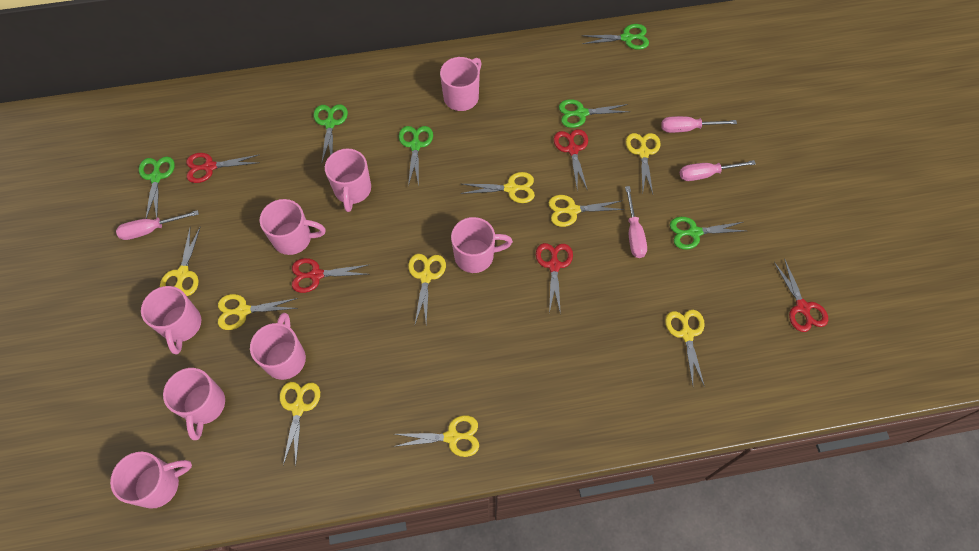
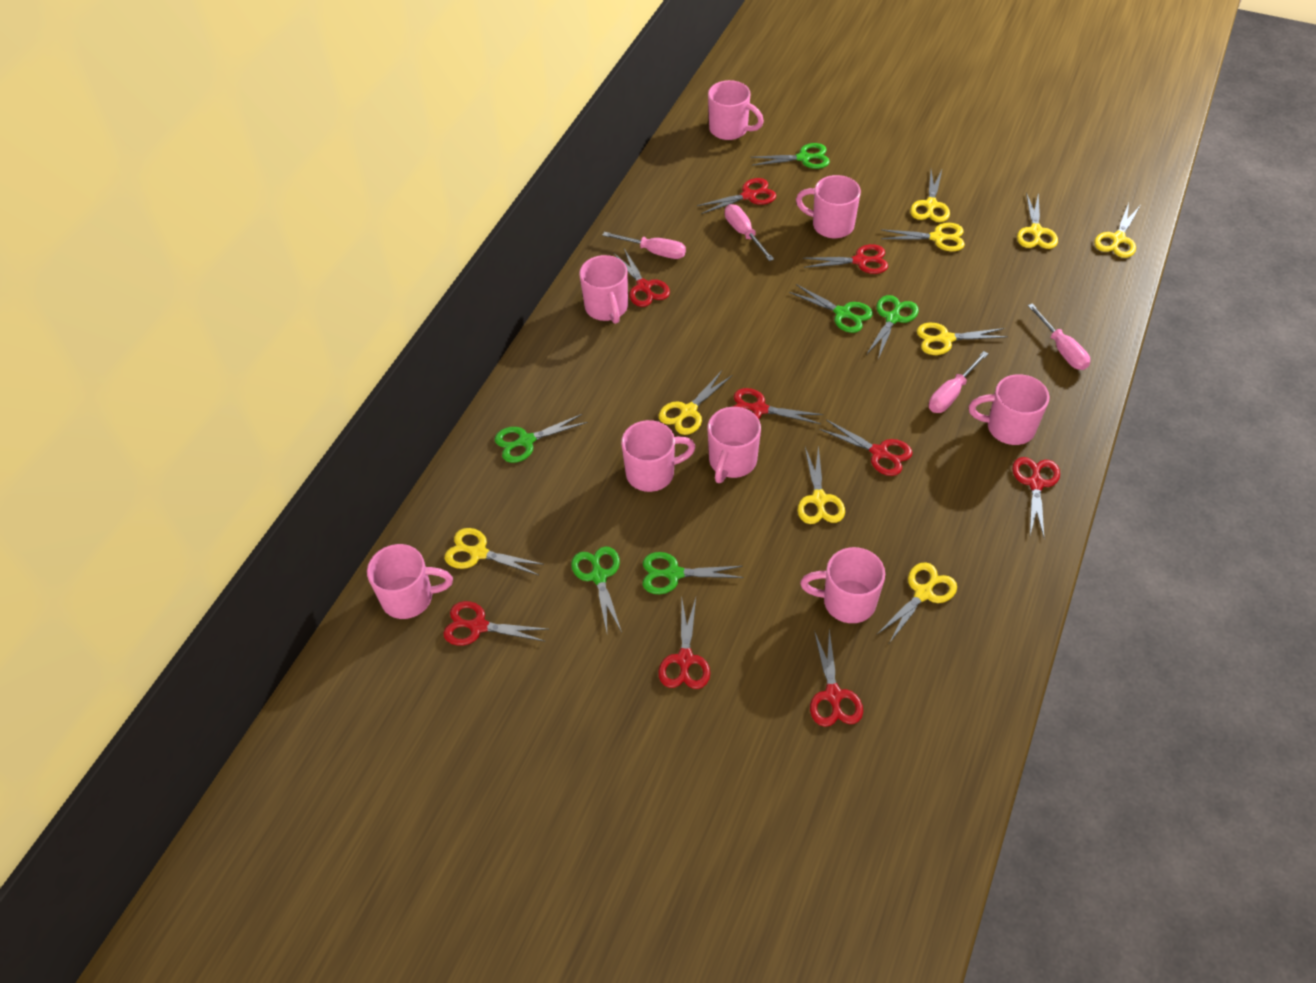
red scissors: [186,153,260,183] [292,258,370,293] [536,243,573,315] [554,129,588,191] [774,258,828,332] = 5 -> [443,601,547,646] [614,249,670,307] [658,598,710,689] [697,178,776,214] [733,388,823,424] [803,244,888,274] [810,630,863,727] [819,420,912,476] [1012,457,1060,537] = 9

